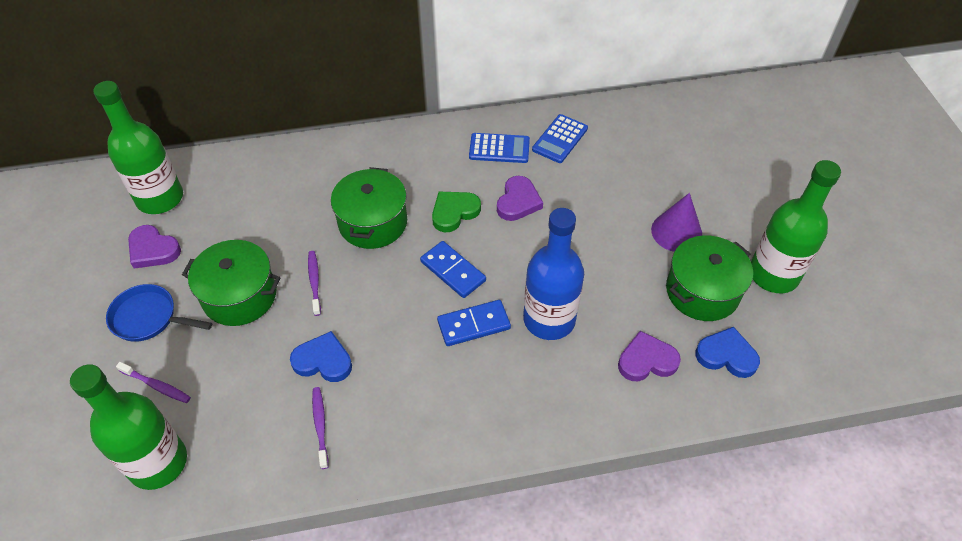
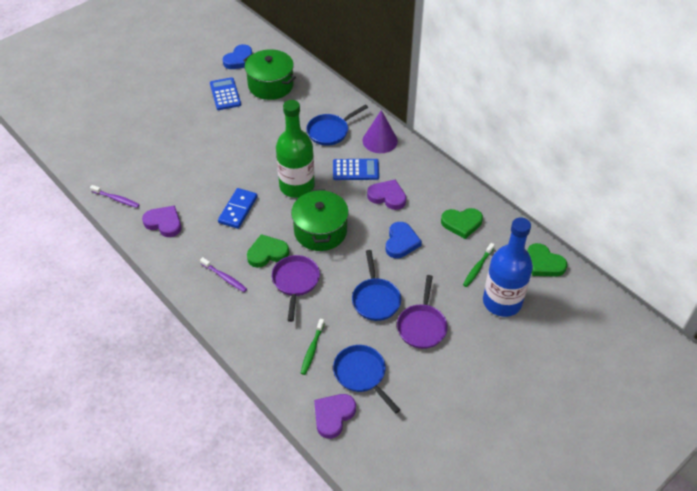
blue domino: [420,241,486,298] [437,300,511,346] = 2 -> [218,188,258,229] = 1
blue pan: [106,284,212,342] = 1 -> [306,104,368,146] [333,345,400,414] [352,250,401,321] = 3
green bottle: [70,364,187,490] [93,81,183,214] [751,160,841,293] = 3 -> [276,100,315,198] = 1
green heart: [432,192,481,232] = 1 -> [247,234,289,268] [441,208,483,239] [527,243,567,277] = 3
green pot: [182,240,281,326] [331,167,407,249] [666,235,753,321] = 3 -> [243,49,296,100] [291,189,348,251] = 2
green toothbrush: none = 0 -> [301,319,325,375] [463,243,495,287] = 2
purple pan: none = 0 -> [272,255,320,322] [397,275,448,349] = 2
purple toothbrush: [116,362,191,403] [308,251,321,316] [312,387,328,469] = 3 -> [90,185,140,208] [200,257,247,292] = 2

